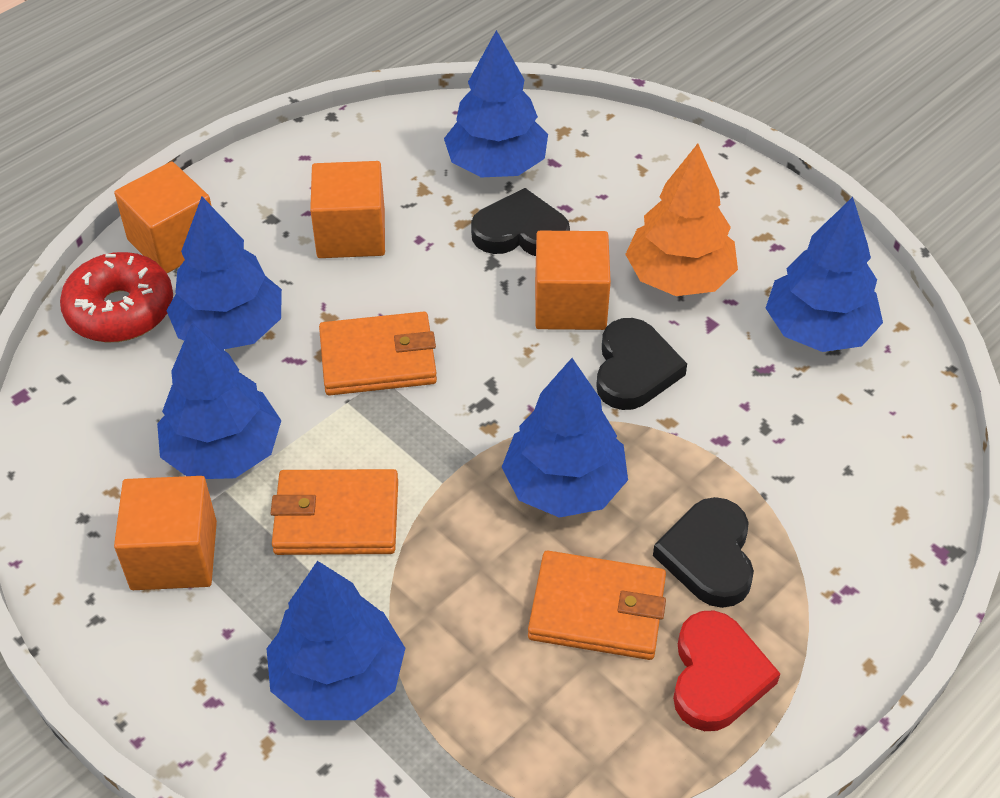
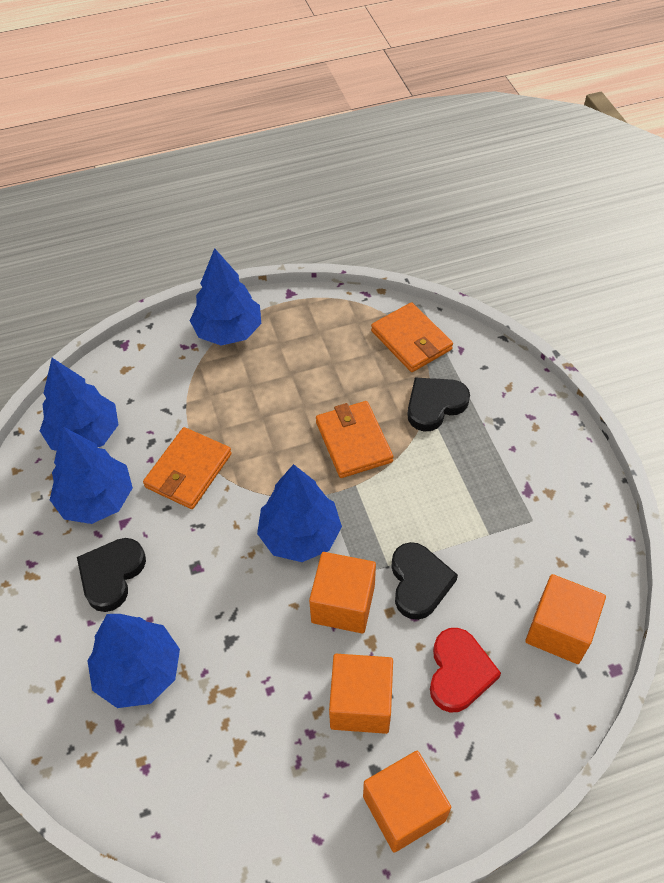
blue tree: [157,323,281,479] [166,197,282,349] [266,561,405,720] [444,30,548,177] [502,358,628,518] [766,197,883,352] = 6 -> [40,358,119,451] [50,427,133,524] [87,614,180,708] [190,248,261,346] [257,464,342,562] = 5
orange tree: [625,144,738,296] = 1 -> none = 0
red donut: [60,252,173,343] = 1 -> none = 0

